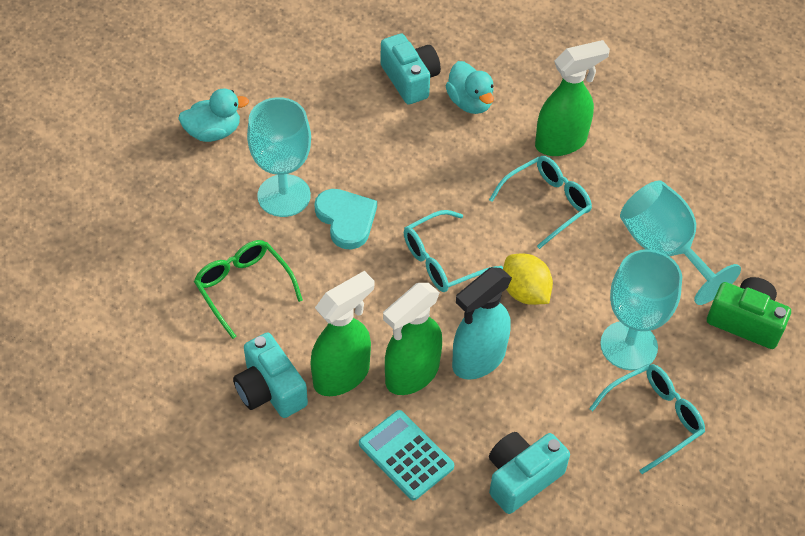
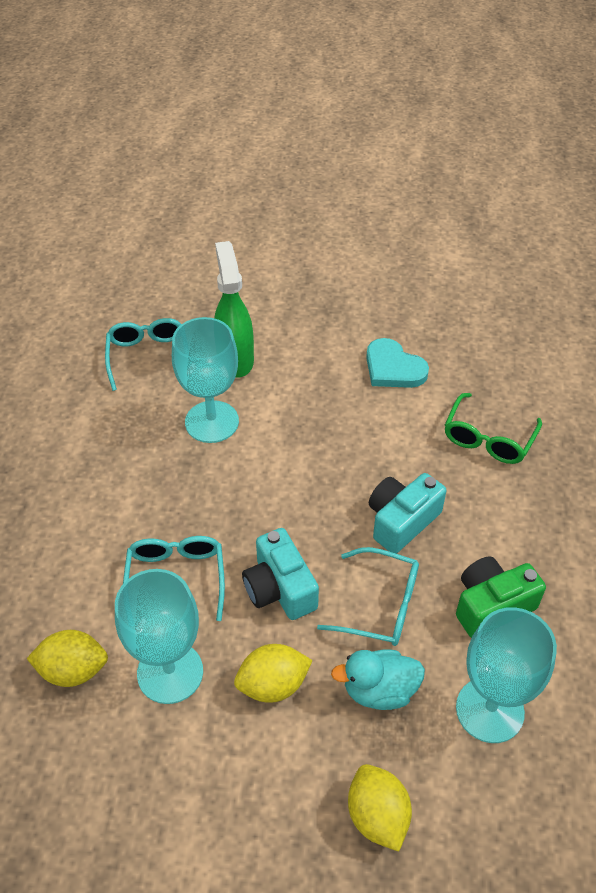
green spray bottle: [310,271,374,396] [383,283,442,395] [535,40,610,156] = 3 -> [214,241,254,378] = 1
turquoise calculator: [359,410,454,500] = 1 -> none = 0
turquoise camera: [233,332,308,418] [380,34,441,105] [489,432,570,514] = 3 -> [242,528,319,620] [369,473,446,554] = 2
turquoise duck: [178,89,249,142] [446,61,494,114] = 2 -> [331,649,425,710] = 1
turquoise spray bottle: [452,267,512,380] = 1 -> none = 0
yellow lemon: [503,254,553,305] = 1 -> [27,630,108,687] [234,644,313,703] [348,764,412,852] = 3

